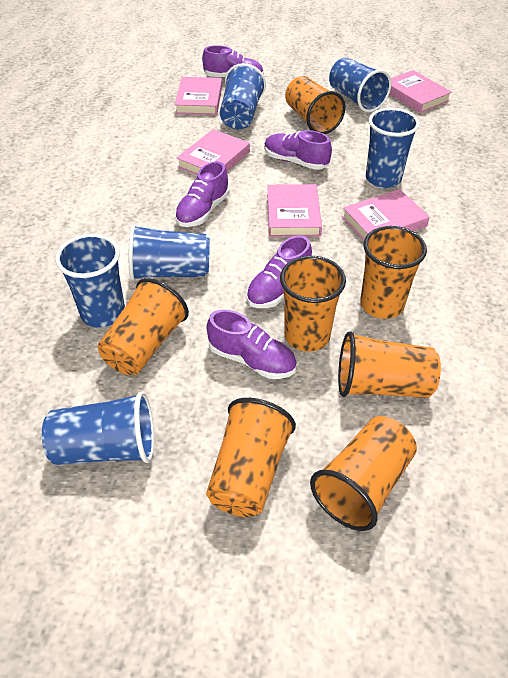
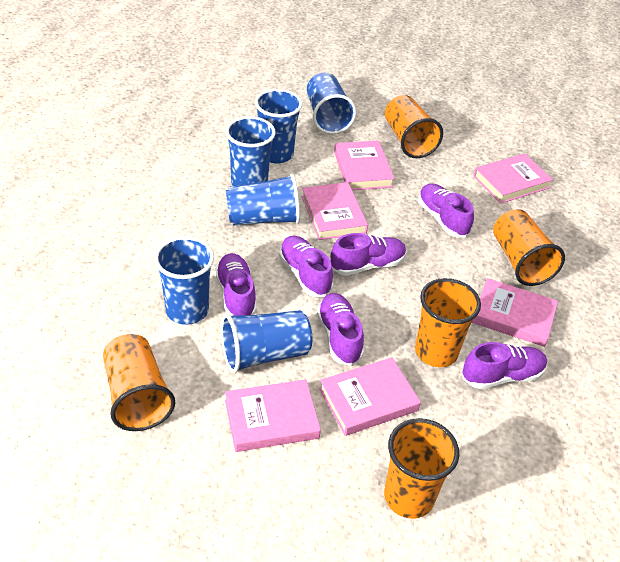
orange cup: [98,278,189,375] [206,398,296,517] [280,256,346,352] [285,76,346,134] [310,416,417,531] [338,331,441,398] [360,226,427,319] = 7 -> [103,334,175,431] [384,418,459,519] [385,95,443,158] [415,278,481,367] [493,209,565,286] = 5
pink book: [175,77,222,115] [177,129,250,175] [267,184,322,237] [342,189,429,240] [390,70,452,113] = 5 -> [225,379,321,452] [301,182,368,240] [319,357,421,436] [334,140,395,190] [472,278,558,347] [473,153,553,204] = 6
purple shoe: [175,161,230,227] [202,45,264,77] [206,309,297,379] [246,236,312,308] [264,130,332,170] = 5 -> [215,253,257,316] [279,236,333,297] [317,293,364,366] [330,233,406,276] [418,183,474,238] [462,342,547,389] = 6

